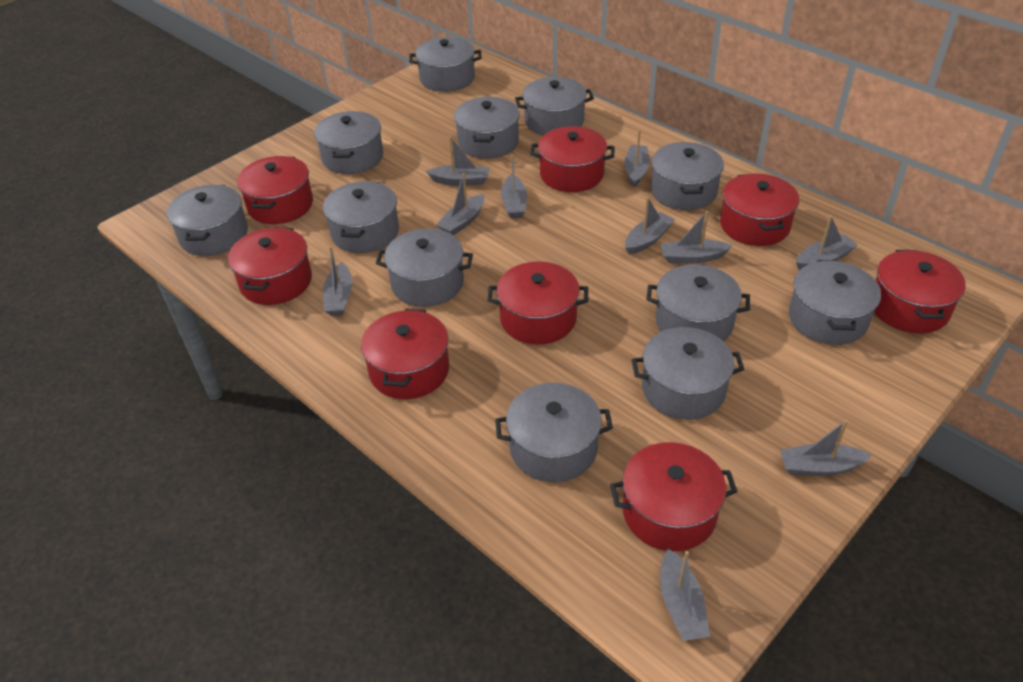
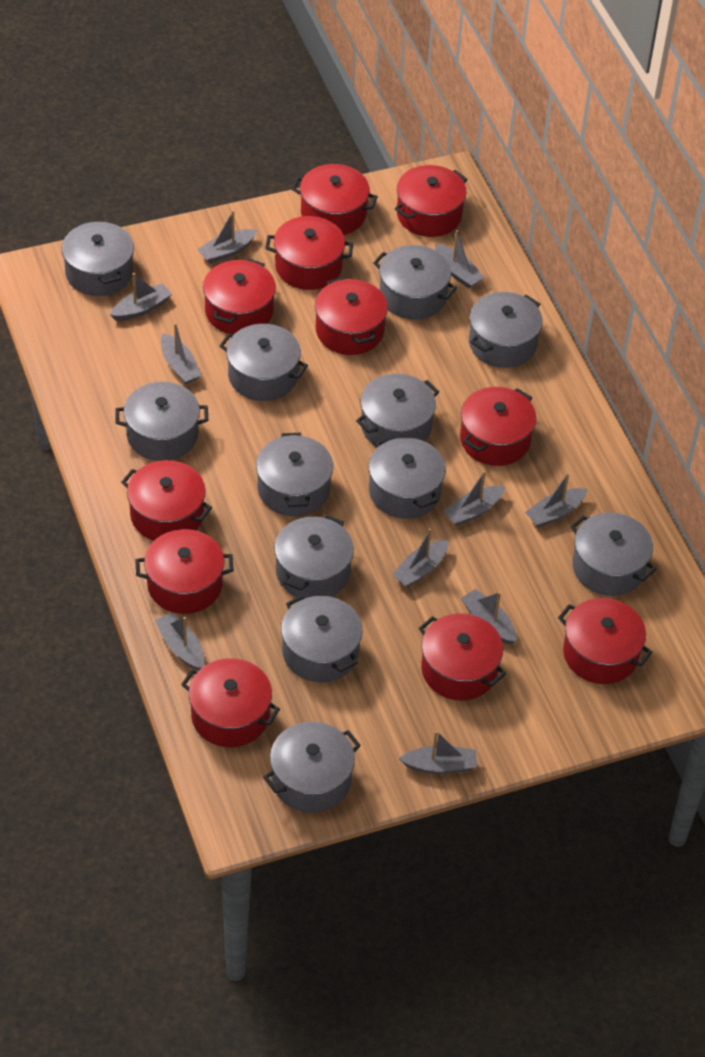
red pot: [228,227,312,305] [237,156,313,224] [361,309,449,399] [487,261,588,345] [530,126,615,192] [610,442,738,551] [720,173,799,246] [874,250,966,334] = 8 -> [121,460,212,541] [135,529,234,614] [181,658,280,747] [203,259,276,335] [265,216,353,290] [292,164,378,235] [315,277,388,355] [395,165,467,237] [419,613,506,701] [460,387,536,466] [558,598,652,684] = 11

